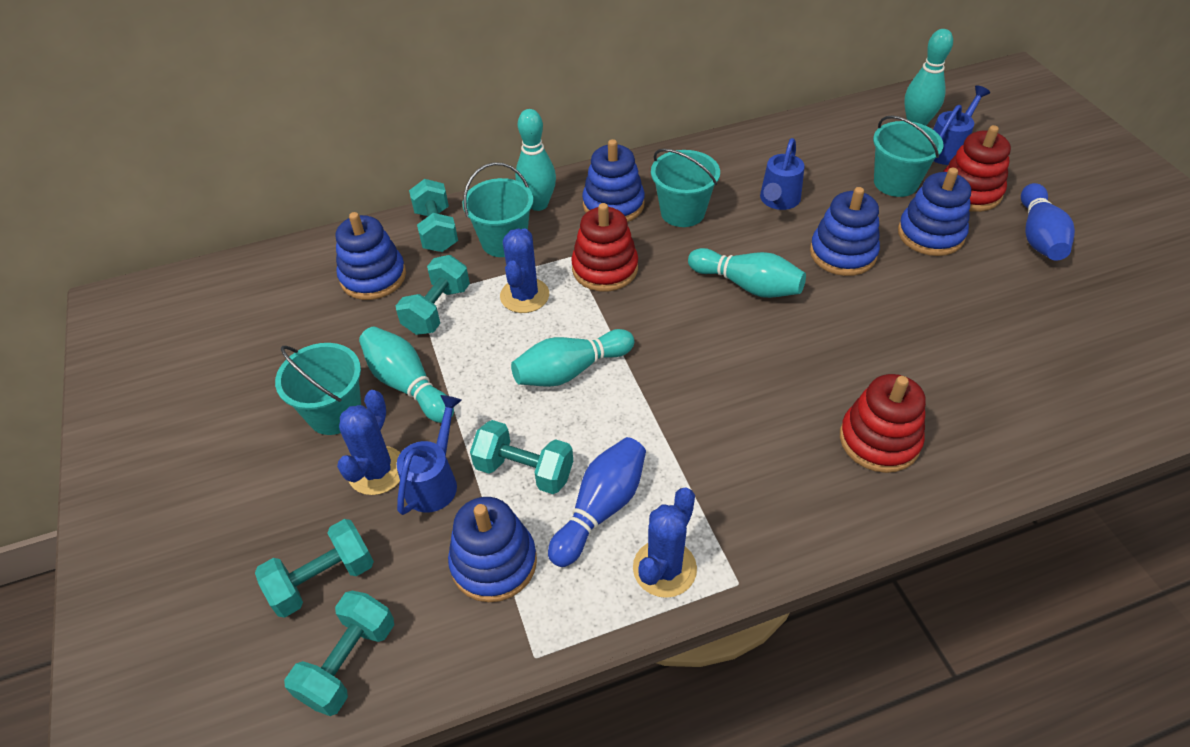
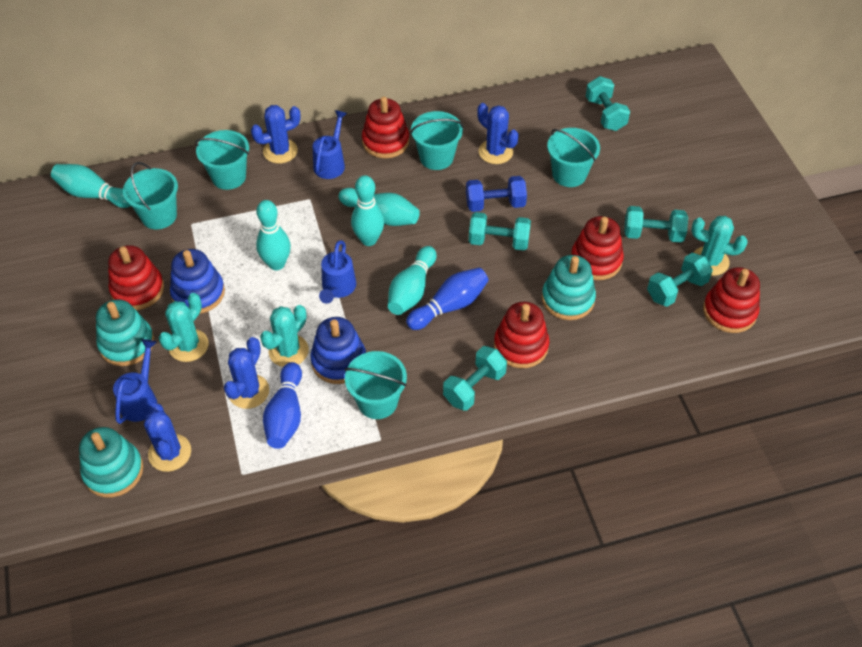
blue cactus: [337,390,400,495] [500,228,549,313] [633,488,697,598] = 3 -> [144,403,191,472] [224,337,269,409] [251,105,301,164] [477,103,519,164] = 4
blue dumbbell: none = 0 -> [466,176,527,212] = 1
blue stacking toy: [336,212,406,300] [448,497,537,602] [582,139,645,222] [810,187,880,276] [898,168,971,256] = 5 -> [170,249,225,314] [310,317,366,384] = 2
red stacking toy: [571,203,638,292] [840,374,926,473] [943,125,1011,212] = 3 -> [108,245,164,310] [362,97,409,158] [494,302,549,368] [571,216,624,280] [703,267,760,333] = 5
turquoise bucket: [275,343,361,435] [463,162,534,257] [651,149,720,227] [873,115,944,197] = 4 -> [123,162,178,229] [195,130,249,190] [345,351,407,419] [410,111,463,170] [547,128,600,187] = 5
turquoise cactus: none = 0 -> [159,293,209,362] [260,305,309,367] [691,216,748,276] = 3
turquoise stacking toy: none = 0 -> [79,427,143,497] [96,299,154,366] [542,255,596,320] = 3

